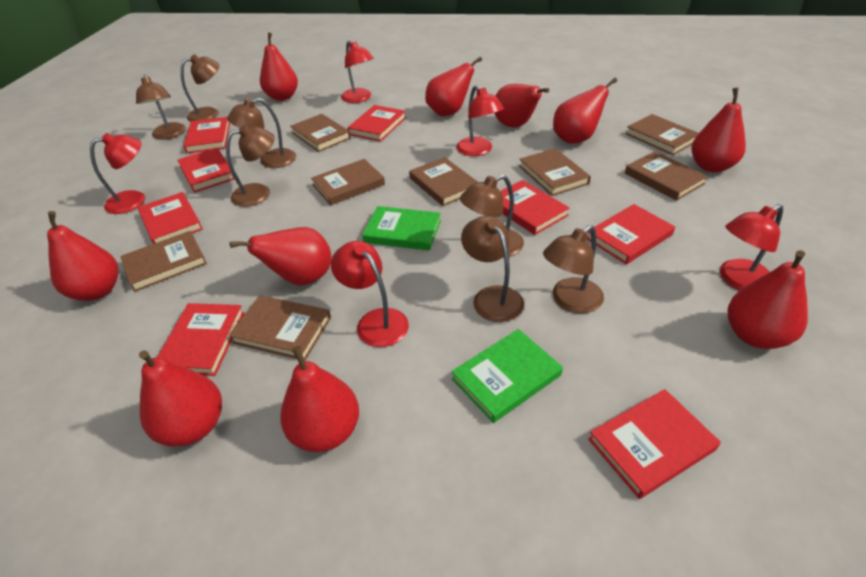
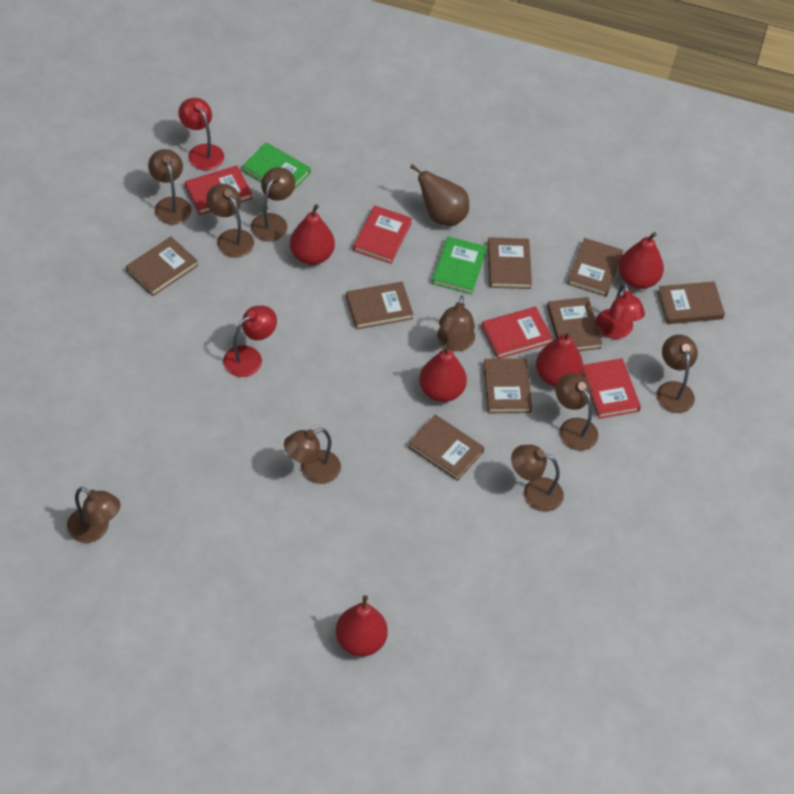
brown lamp: [136,75,186,140] [180,54,220,122] [226,125,275,207] [227,98,296,168] [460,174,524,257] [461,216,524,322] [543,225,604,313] = 7 -> [67,487,121,543] [148,149,191,225] [206,184,254,258] [251,167,295,242] [284,428,341,484] [437,295,475,351] [511,445,564,512] [556,373,598,451] [656,334,698,413] = 9
brown pear: none = 0 -> [410,164,469,226] = 1
red book: [138,192,203,244] [157,303,244,376] [177,148,235,193] [183,117,230,153] [347,105,406,142] [500,180,570,235] [586,204,675,264] [588,389,721,499] = 8 -> [185,165,252,215] [353,206,412,264] [481,307,553,359] [582,358,641,419] = 4
red lamp: [90,133,145,214] [331,241,409,347] [341,41,374,103] [456,85,504,156] [720,204,783,290] = 5 -> [178,98,224,171] [223,306,277,377] [596,283,645,339] = 3
red pear: [47,211,119,301] [139,350,222,447] [230,227,332,285] [260,32,298,101] [280,346,359,452] [425,57,482,116] [495,84,549,127] [553,78,617,144] [692,88,746,173] [728,250,808,349] = 10 -> [290,204,335,265] [336,595,388,657] [419,345,467,402] [536,331,583,387] [619,232,664,289] = 5

